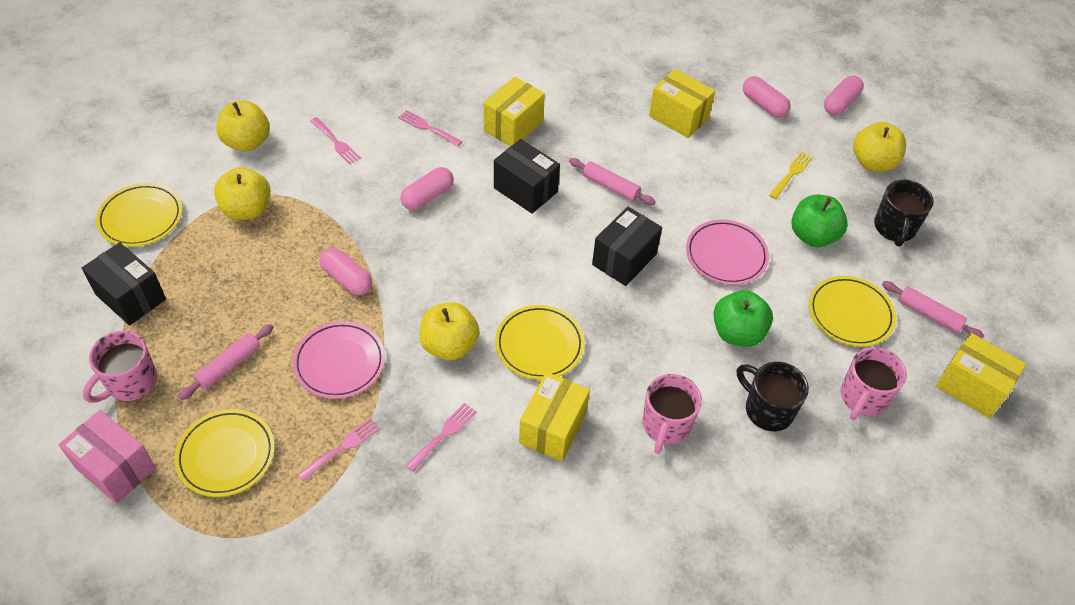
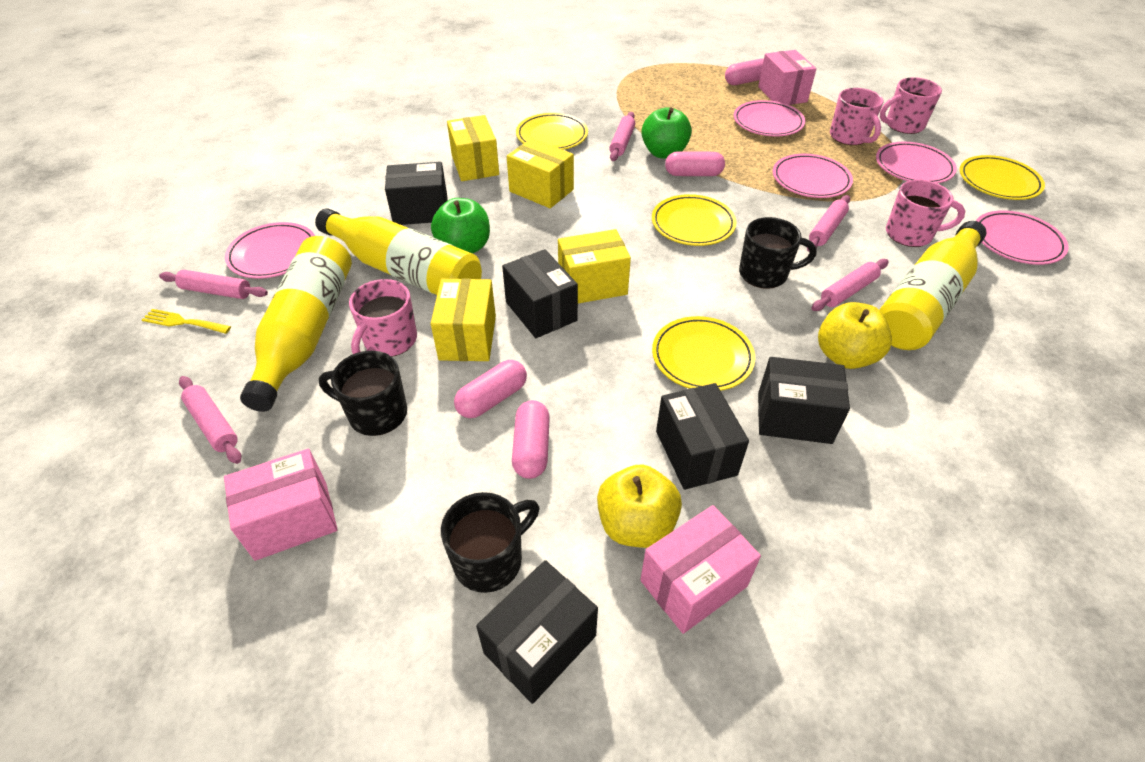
black box: [82,242,166,326] [494,139,560,214] [592,207,662,286] = 3 -> [385,162,448,225] [476,560,598,704] [502,249,578,338] [656,383,749,490] [758,357,850,444] = 5
black mug: [737,362,809,431] [874,180,934,246] = 2 -> [319,351,407,436] [441,492,539,593] [739,217,817,289] = 3
pink box: [59,410,156,504] = 1 -> [224,449,338,561] [640,505,761,634] [758,50,816,105] = 3
pink fork: [297,418,380,481] [310,117,361,165] [398,110,463,146] [406,403,477,472] = 4 -> none = 0
pink mug: [83,331,157,403] [642,374,702,454] [841,347,907,420] = 3 -> [349,279,417,357] [830,88,884,145] [880,77,942,134] [886,180,965,247] = 4
pink plate: [293,321,385,399] [686,220,769,285] = 2 -> [225,222,315,279] [734,100,805,136] [773,154,853,198] [876,142,957,183] [976,210,1068,265] = 5
pink rolling pin: [179,324,273,400] [569,158,656,205] [882,281,984,339] = 3 -> [159,270,268,299] [179,376,241,464] [609,112,635,161] [807,195,850,252] [811,259,889,311] = 5
yellow apple: [214,167,271,220] [216,100,270,151] [419,302,479,360] [853,122,906,172] = 4 -> [597,465,682,548] [818,302,892,369] = 2
yellow bottle: none = 0 -> [240,236,352,412] [315,208,482,295] [879,221,986,350] = 3

